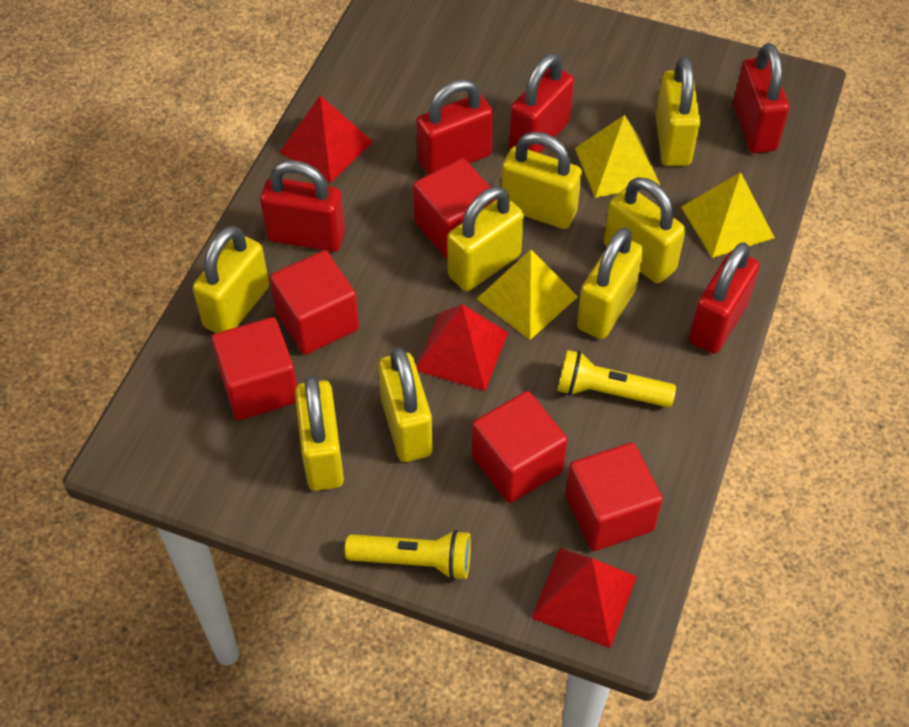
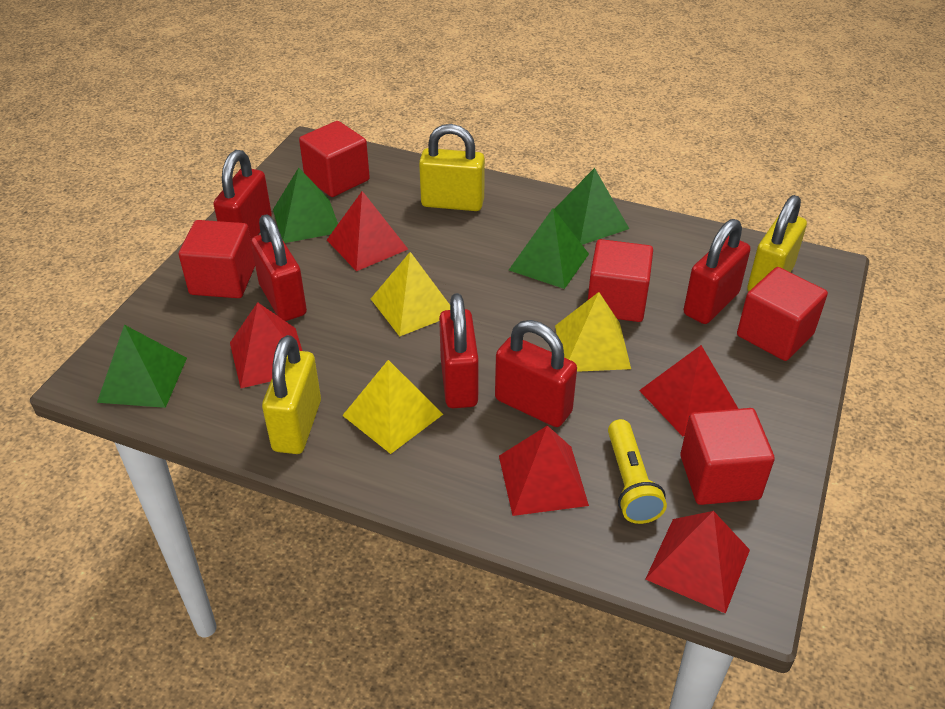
green pyramid: none = 0 -> [97,325,187,408] [273,168,338,243] [509,208,589,289] [554,168,629,245] = 4
red pyramid: [279,95,373,183] [416,304,508,391] [531,548,637,648] = 3 -> [230,302,302,388] [327,191,408,271] [499,426,589,516] [639,345,738,436] [645,511,750,614] = 5
yellow flashlight: [345,530,471,580] [558,350,676,407] = 2 -> [608,419,667,524] = 1
yellow padlock: [193,226,269,333] [295,375,344,491] [378,347,433,462] [447,187,524,291] [501,132,582,229] [577,227,644,339] [604,177,686,283] [655,56,701,166] = 8 -> [262,335,321,454] [419,124,485,211] [747,195,807,291] = 3

